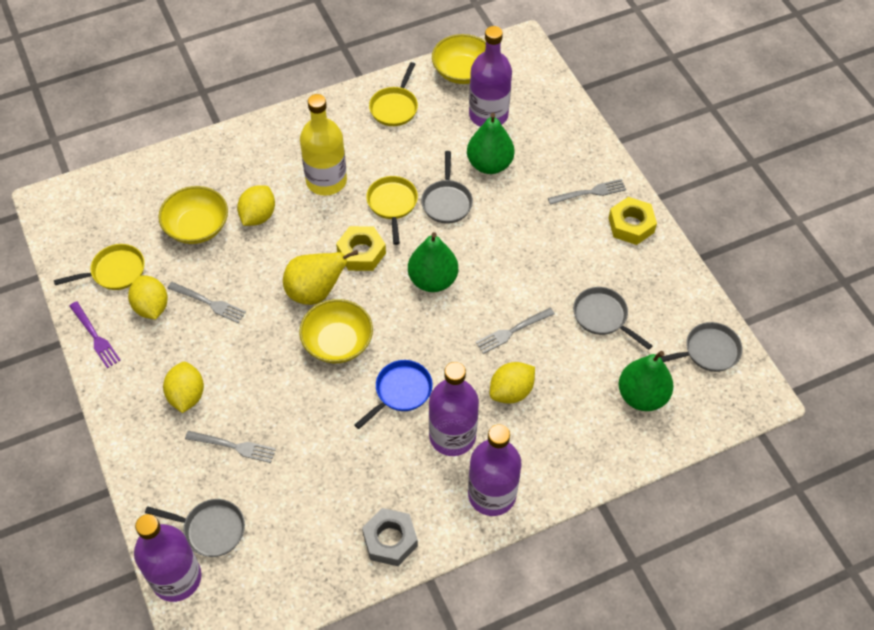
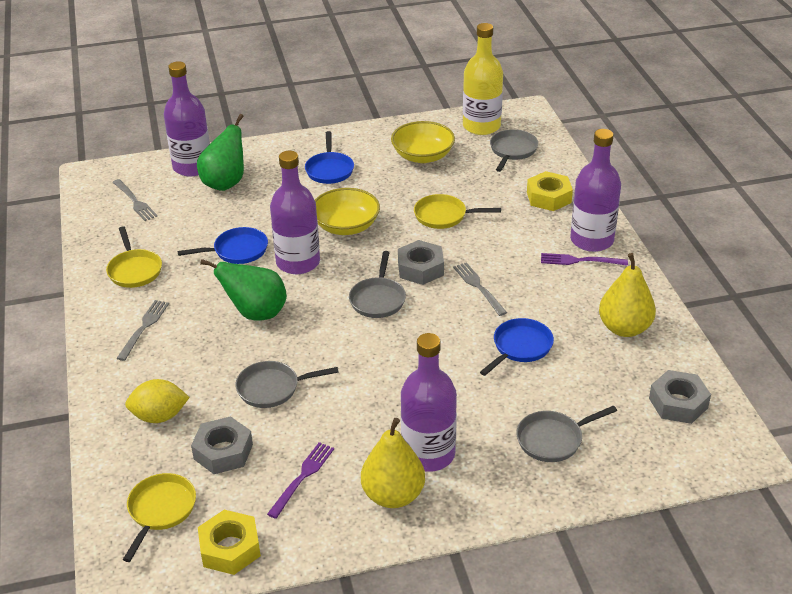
blue pan: [354,360,433,429] = 1 -> [177,227,268,264] [305,131,354,184] [480,318,554,376] = 3
green pear: [408,232,458,292] [467,113,515,174] [619,351,674,411] = 3 -> [197,114,244,191] [200,259,287,320] = 2
grey fork: [167,282,246,323] [185,431,276,463] [475,308,555,354] [548,179,626,205] = 4 -> [113,179,157,221] [117,300,169,361] [453,262,507,316] = 3
grey nut: [362,508,418,566] = 1 -> [191,416,253,474] [398,240,444,285] [649,370,711,424] = 3
purple fork: [69,301,121,368] = 1 -> [267,442,334,519] [541,253,628,266] = 2
yellow bowl: [158,186,228,244] [299,299,373,363] [432,34,486,84] = 3 -> [315,188,380,235] [391,121,455,163] = 2
yellow lemon: [128,275,168,320] [163,362,204,413] [237,185,275,226] [490,362,535,404] = 4 -> [125,379,190,423] = 1
yellow pear: [283,250,358,305] = 1 -> [361,418,425,508] [599,253,656,337] = 2

